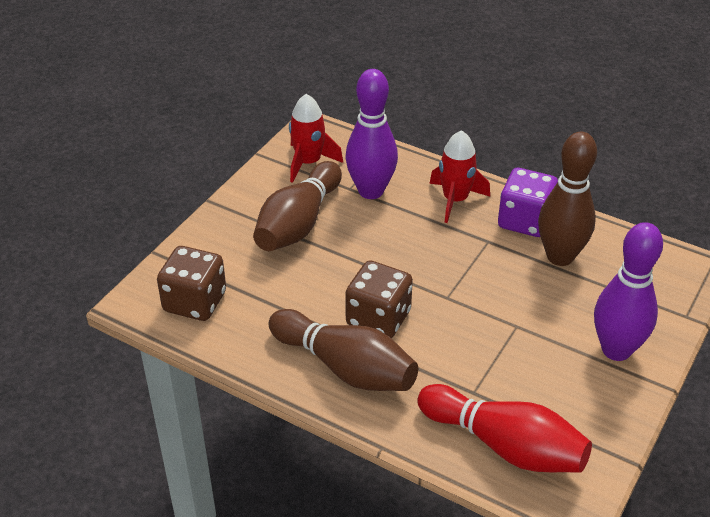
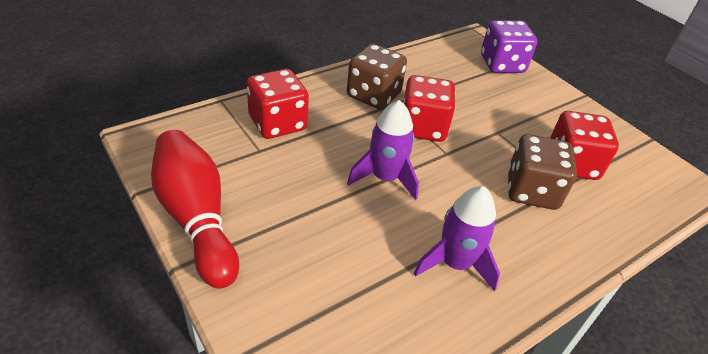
brown bowling pin: [253,161,342,251] [269,309,418,391] [538,132,597,266] = 3 -> none = 0
purple bowling pin: [345,69,398,199] [594,222,663,361] = 2 -> none = 0
purple rocket: none = 0 -> [347,100,419,200] [414,186,500,291] = 2
red dice: none = 0 -> [247,69,309,139] [403,75,455,142] [550,111,619,180] = 3
red rocket: [289,94,343,183] [429,130,490,223] = 2 -> none = 0

